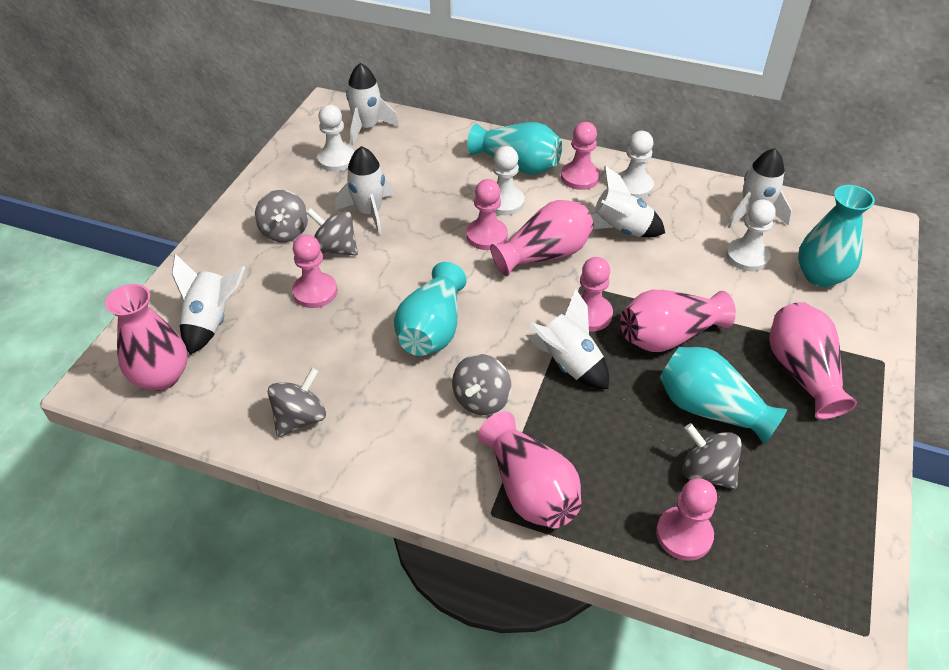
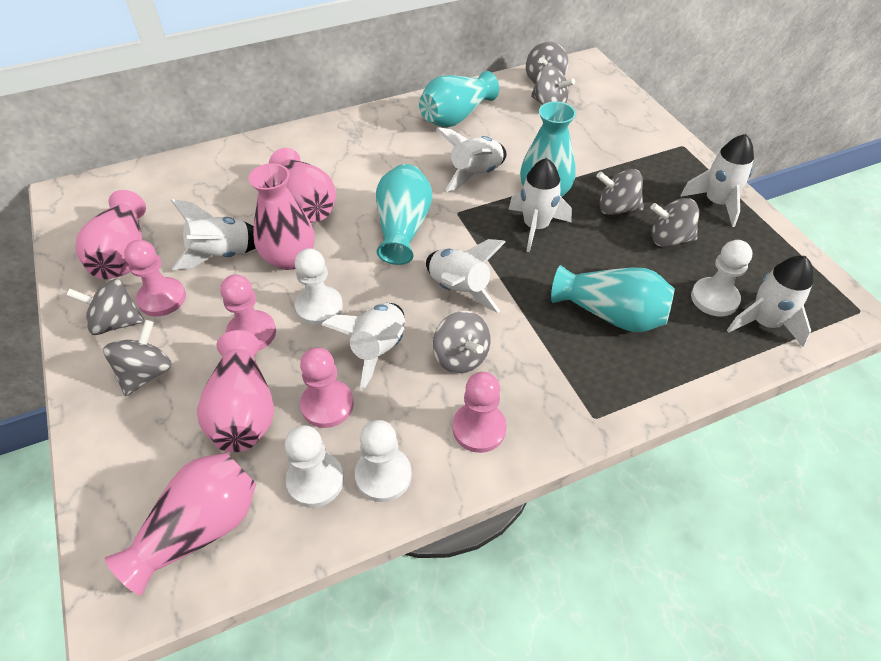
grey spinning top: [255,190,308,243] [268,368,326,437] [306,208,358,256] [452,354,512,416] [682,423,742,489] = 5 -> [66,279,145,335] [103,320,172,396] [433,311,490,374] [526,41,568,84] [531,65,575,105] [596,169,644,215] [650,198,699,247] = 7
pink pawn: [292,234,337,308] [466,179,508,250] [561,122,600,190] [568,257,613,331] [656,478,717,561] = 5 -> [124,240,186,316] [220,274,276,350] [300,348,354,428] [452,372,507,453] = 4
white rocket: [172,254,245,355] [335,146,394,235] [346,63,399,145] [525,289,609,389] [591,166,665,237] [728,148,792,229] = 6 -> [171,199,255,270] [321,303,405,391] [426,239,505,313] [436,127,507,192] [508,158,572,252] [680,134,754,227] [727,256,813,347] = 7

